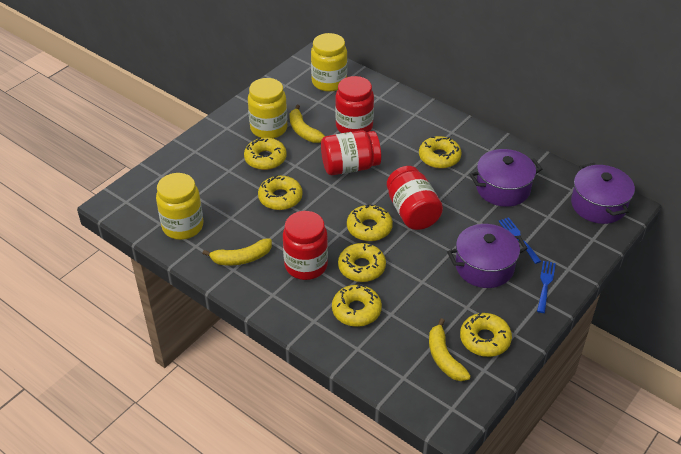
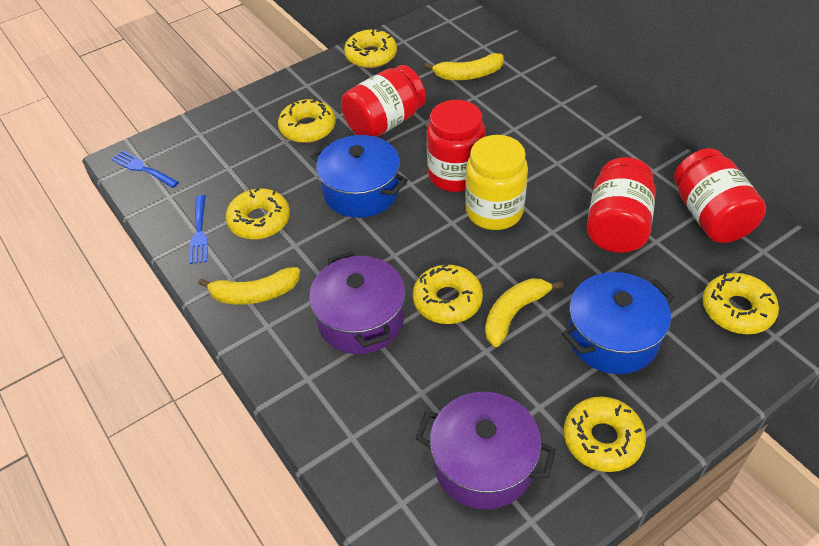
blue pot: none = 0 -> [311,135,408,218] [562,272,674,374] = 2
purple pot: [447,224,528,288] [469,149,542,207] [571,163,635,224] = 3 -> [309,252,405,354] [415,392,556,509] = 2
yellow donut: [244,137,287,170] [258,175,303,210] [332,284,382,327] [338,243,386,282] [347,204,393,241] [419,136,462,169] [460,312,512,357] = 7 -> [226,188,290,240] [278,99,336,143] [344,29,397,68] [413,264,483,324] [564,396,646,472] [703,273,779,334] = 6
yellow jar: [156,173,203,240] [248,78,288,139] [311,33,347,92] = 3 -> [465,135,528,230] = 1

